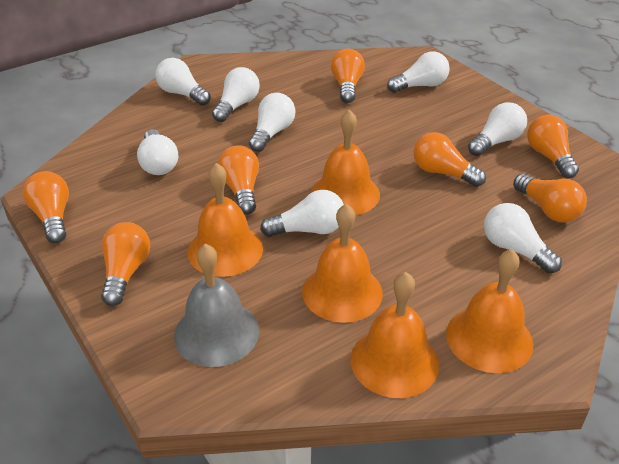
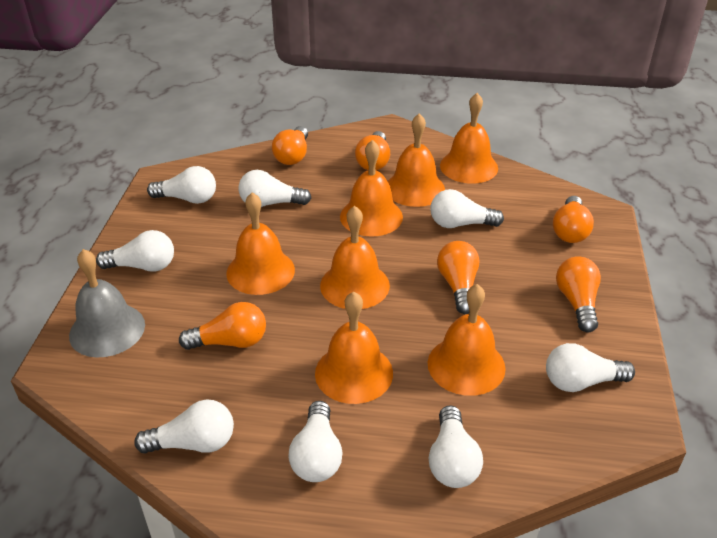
orange bell: [188,163,263,277] [302,204,383,323] [311,110,380,215] [351,272,439,398] [446,249,533,373] = 5 -> [226,192,295,295] [315,292,393,404] [320,206,390,309] [340,140,403,237] [388,113,445,207] [428,284,506,396] [440,93,498,184] = 7
orange light bulb: [23,171,69,243] [101,222,150,306] [218,145,259,215] [331,48,365,103] [413,132,486,187] [513,174,587,222] [527,115,579,178] = 7 -> [179,302,266,350] [272,126,308,165] [355,131,390,170] [437,241,479,314] [553,196,594,243] [556,256,601,332] = 6

